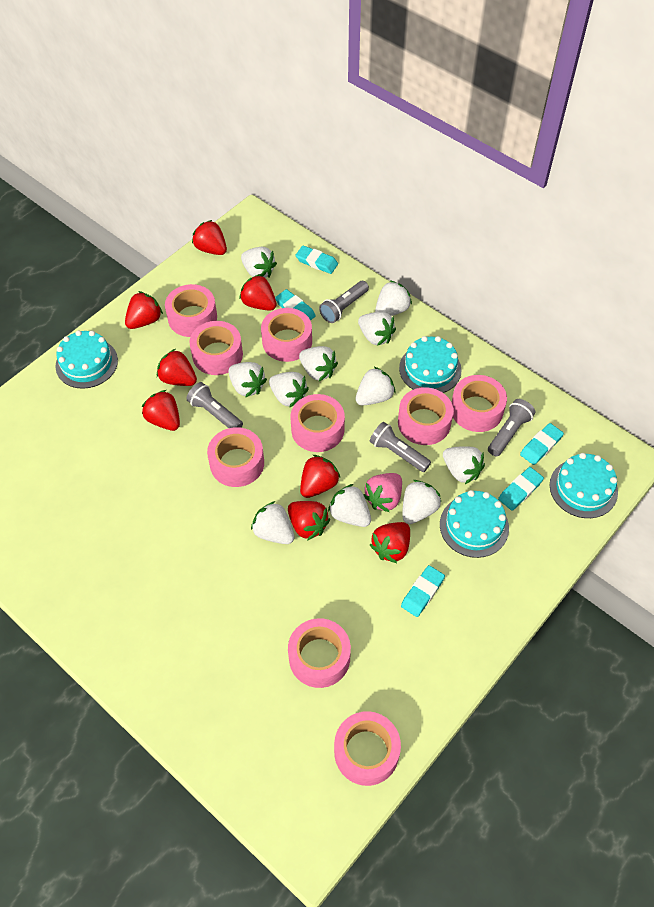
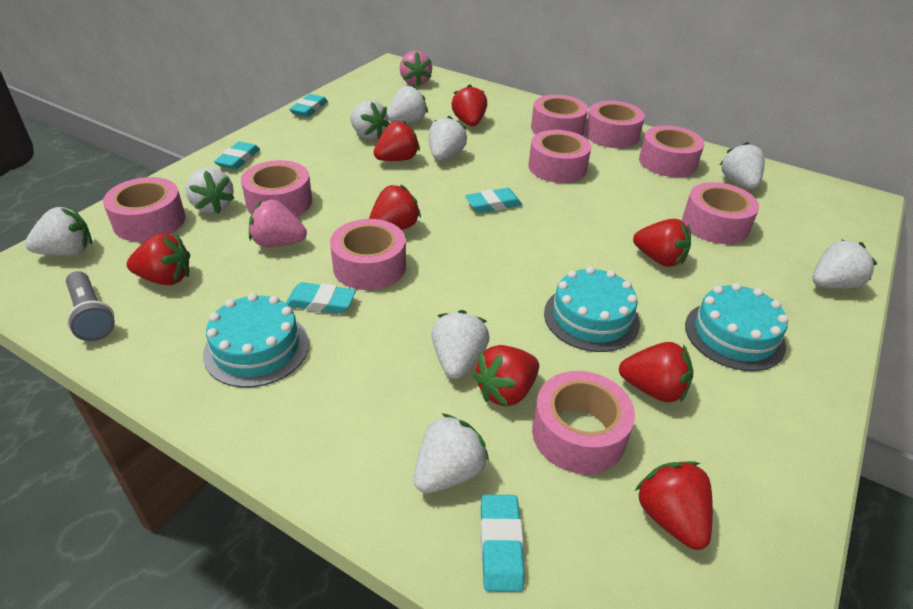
grey flashlight: [186,382,243,428] [319,281,369,323] [370,422,431,472] [488,399,535,457] = 4 -> [66,271,115,341] = 1
pink strawberry: [363,473,402,512] = 1 -> [249,199,307,247] [400,51,432,86] = 2
turquoise cake: [56,330,118,389] [399,336,462,393] [440,490,509,558] [550,453,618,518] = 4 -> [203,293,309,388] [544,266,640,352] [685,283,788,371] = 3
white strawberry: [228,362,267,398] [241,247,277,278] [251,501,295,544] [269,372,309,408] [299,346,338,381] [328,484,371,527] [355,366,396,406] [358,312,396,346] [375,281,412,316] [402,480,441,524] [443,446,485,484] = 11 -> [25,207,92,256] [186,167,234,214] [350,100,390,140] [387,85,428,123] [414,413,489,493] [429,116,467,160] [431,310,490,379] [720,142,764,189] [813,239,877,289] = 9

